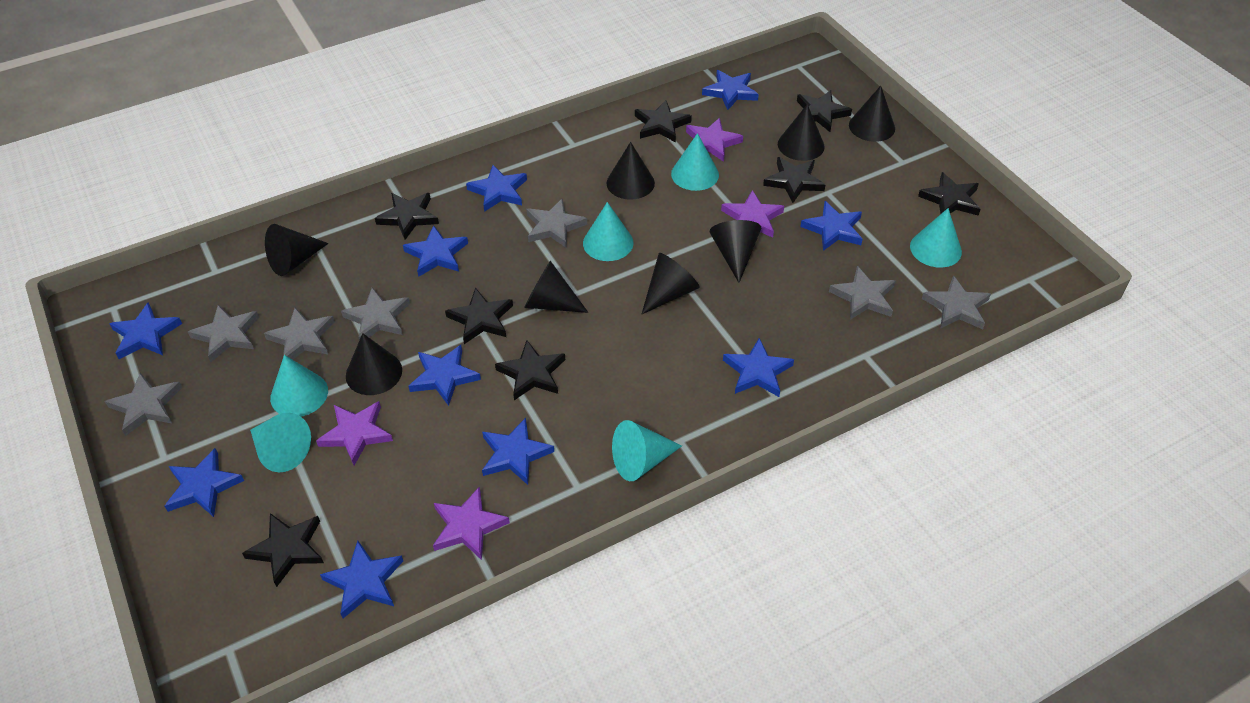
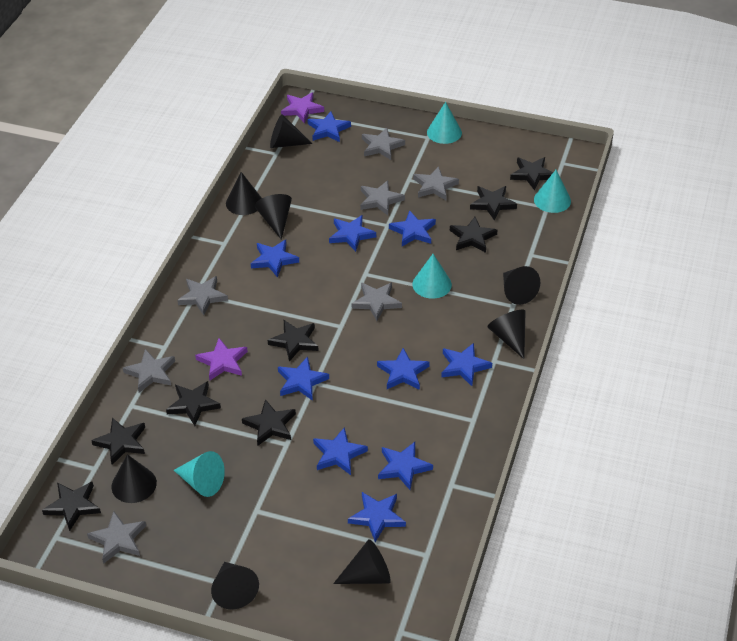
purple star: [316,401,393,466] [433,487,510,560] [686,118,743,162] [721,190,784,238] = 4 -> [195,338,248,380] [281,93,324,123] = 2
turquoise cone: [250,413,311,472] [270,355,328,417] [583,202,634,261] [612,420,682,481] [671,133,719,191] [910,208,962,267] = 6 -> [174,451,225,497] [412,254,452,299] [427,102,462,144] [534,170,571,213] = 4

